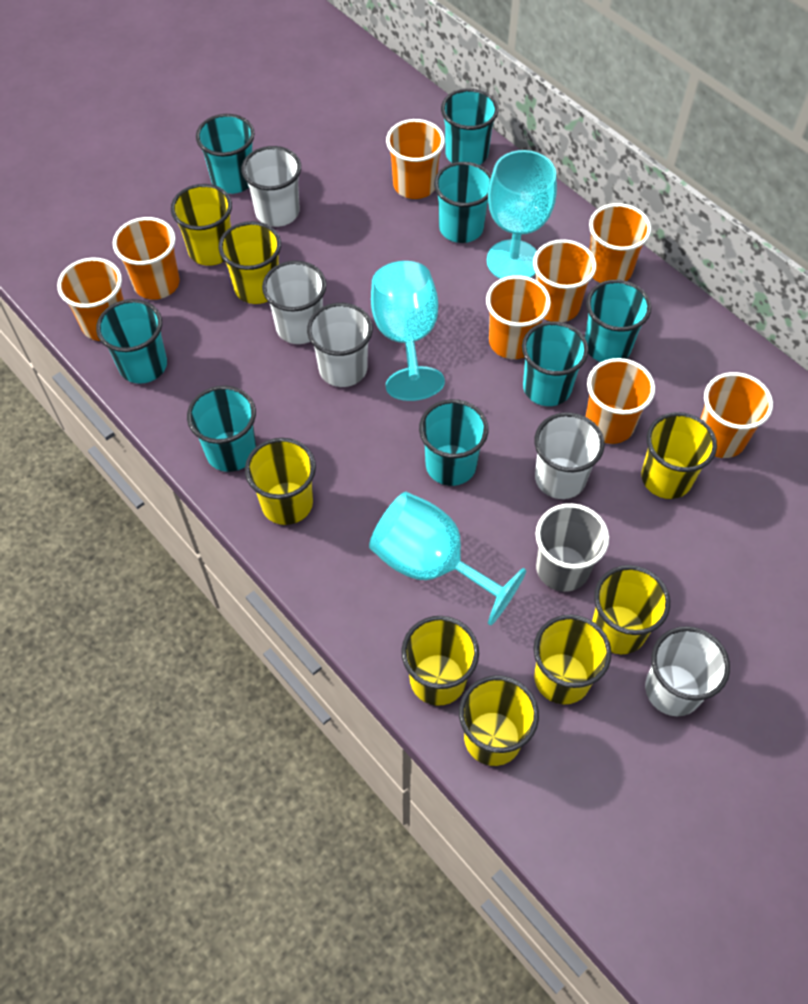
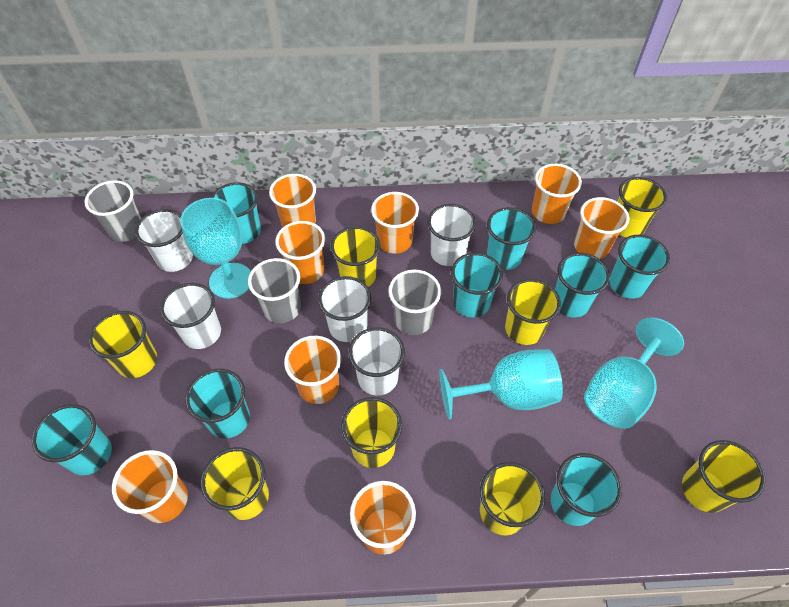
grey cup: [535,503,609,592] = 1 -> [84,180,141,242] [248,258,301,323] [388,269,441,335] = 3

